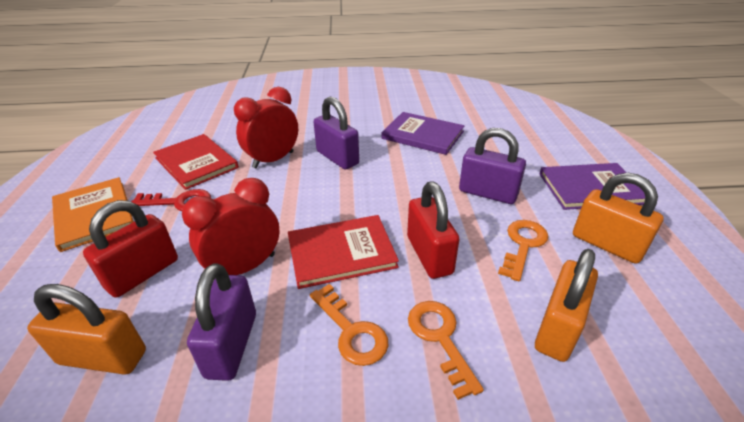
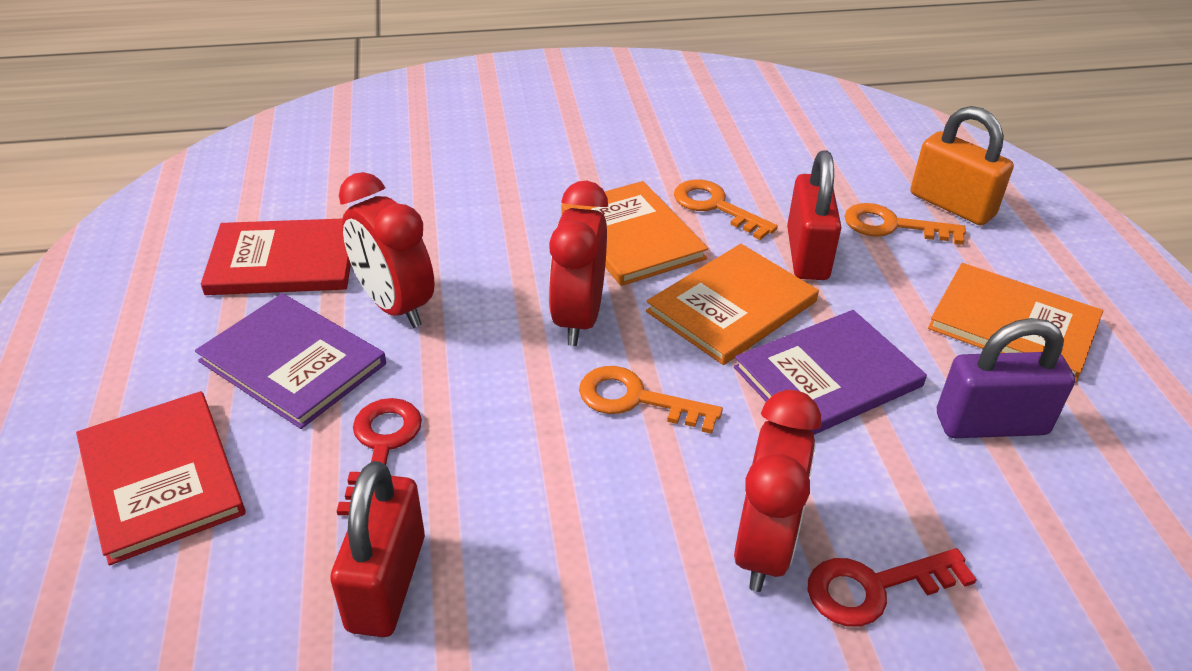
orange book: [52,177,134,252] = 1 -> [561,181,708,286] [646,244,819,365] [928,263,1103,383] = 3
orange padlock: [27,284,146,375] [535,249,598,362] [573,173,664,264] = 3 -> [911,106,1014,225] = 1
purple padlock: [187,263,256,381] [313,97,359,169] [459,128,526,204] = 3 -> [937,318,1075,438] = 1
red clock: [182,178,280,275] [234,87,298,168] = 2 -> [339,172,435,328] [549,181,608,346] [734,390,821,592] = 3
red key: [131,189,211,211] = 1 -> [337,398,422,515] [808,548,977,627] = 2

